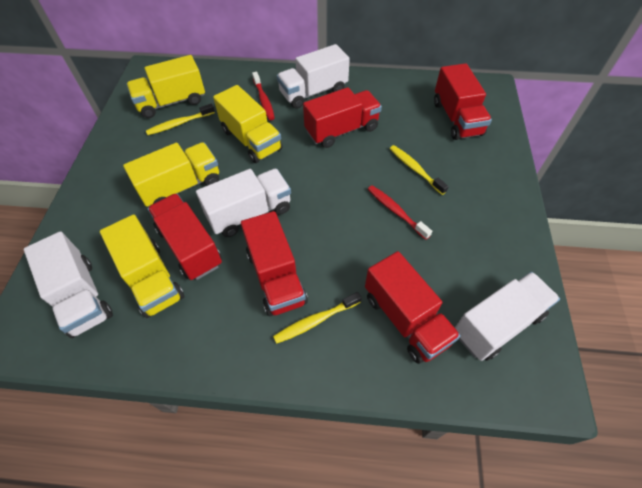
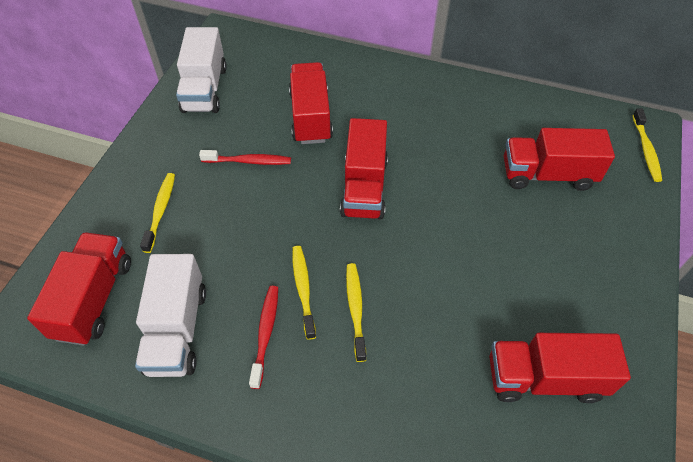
white truck: [24,231,113,338] [196,169,291,237] [277,44,350,109] [455,272,560,361] = 4 -> [135,254,206,377] [176,27,227,113] = 2
yellow toothbrush: [146,104,215,135] [273,292,362,344] [390,145,449,195] = 3 -> [140,173,175,253] [292,246,316,340] [346,263,366,362] [632,108,662,182] = 4
yellow truck: [100,214,184,318] [123,142,219,207] [126,55,205,118] [213,85,283,163] = 4 -> none = 0

